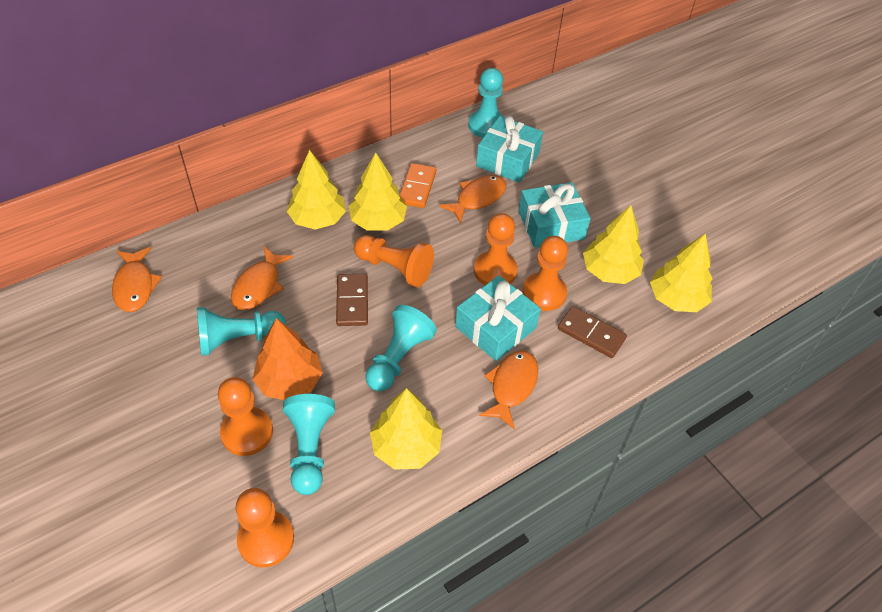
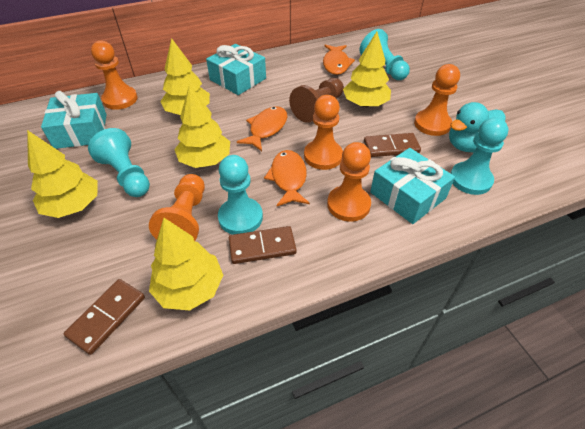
brown domino: [336,274,368,326] [558,306,627,358] = 2 -> [64,279,145,355] [229,226,297,264] [364,133,421,157] = 3
brown pawn: none = 0 -> [289,78,344,123] = 1
orange domino: [399,163,436,208] = 1 -> none = 0
orange fish: [112,247,162,312] [231,247,293,310] [439,175,506,224] [479,351,538,430] = 4 -> [237,106,288,151] [264,150,310,206] [323,45,355,75] = 3
orange tree: [253,318,323,400] = 1 -> none = 0
turquoise duck: none = 0 -> [449,102,505,152] = 1

